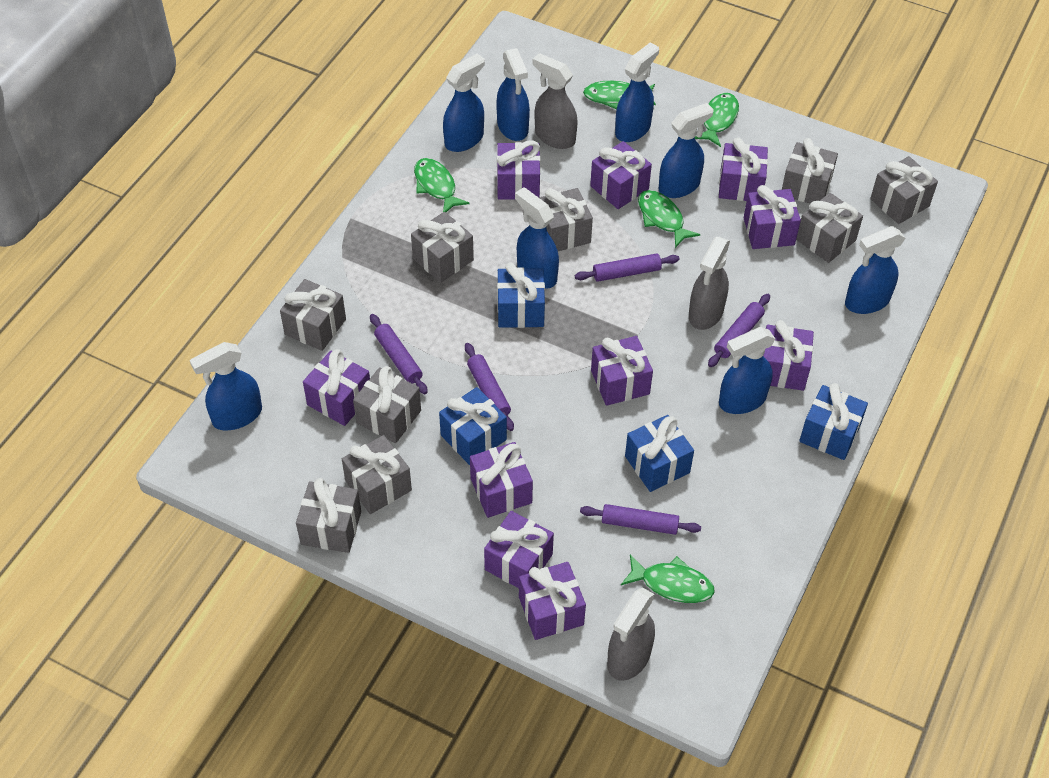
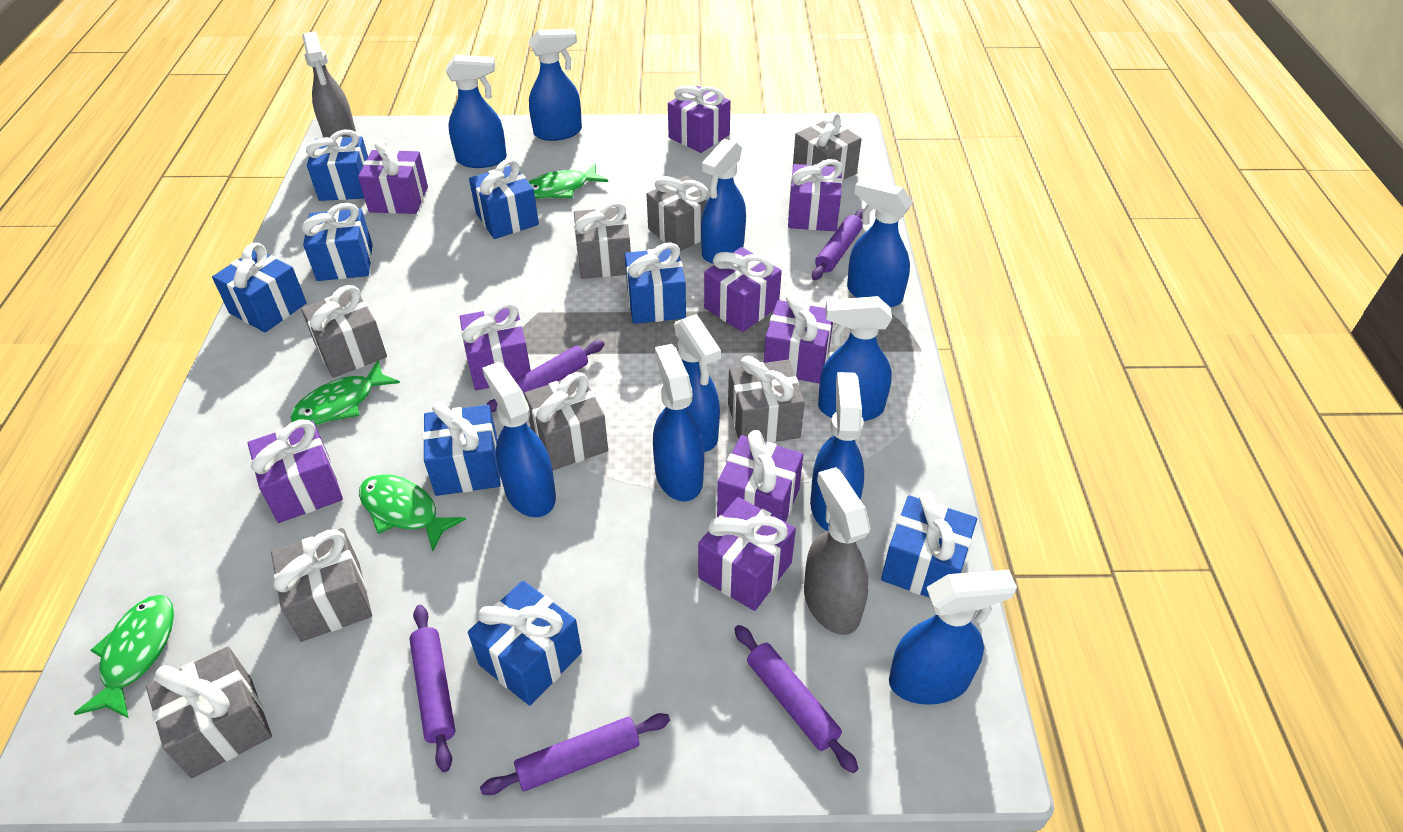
blue gift: [439,387,507,465] [497,262,545,328] [625,415,694,492] [799,383,868,460] = 4 -> [212,243,307,333] [302,203,373,281] [306,130,368,201] [423,401,501,496] [468,580,582,706] [469,159,539,239] [625,242,686,324] [881,491,977,598] = 8
blue spray bottle: [190,342,262,431] [443,54,485,152] [496,48,530,141] [515,187,559,289] [615,42,659,142] [659,103,714,198] [719,327,775,414] [845,226,905,314] = 8 -> [446,55,507,168] [482,362,556,517] [529,29,582,141] [653,344,704,501] [674,314,721,452] [701,139,746,264] [810,372,864,531] [818,296,892,421] [847,178,913,307] [889,570,1017,705] = 10
green fish: [414,158,470,212] [583,81,656,109] [621,554,715,603] [638,190,700,248] [695,93,739,147] = 5 -> [73,595,174,718] [291,360,400,425] [359,474,466,551] [529,164,608,199] = 4
grey gift: [280,279,346,351] [296,478,361,553] [342,435,412,514] [353,366,421,443] [411,212,474,283] [539,188,593,251] [782,138,838,203] [796,193,863,263] [870,156,938,224] = 9 -> [146,646,272,778] [271,528,372,642] [301,285,387,378] [524,372,608,470] [574,201,631,279] [646,175,710,251] [728,356,805,443] [793,112,862,181] = 8
grey spray bottle: [532,53,578,149] [607,587,655,681] [689,237,730,330] = 3 -> [302,31,356,138] [804,467,871,635] = 2
purple gift: [303,349,370,426] [470,442,533,518] [484,511,554,588] [497,140,540,200] [519,562,586,640] [590,141,652,209] [591,336,653,406] [719,137,768,201] [744,185,801,249] [763,320,814,391] = 10 -> [248,420,343,523] [358,140,428,214] [460,301,531,390] [668,85,731,153] [698,497,796,611] [704,247,782,332] [717,430,803,522] [764,292,833,383] [788,159,843,231] = 9

